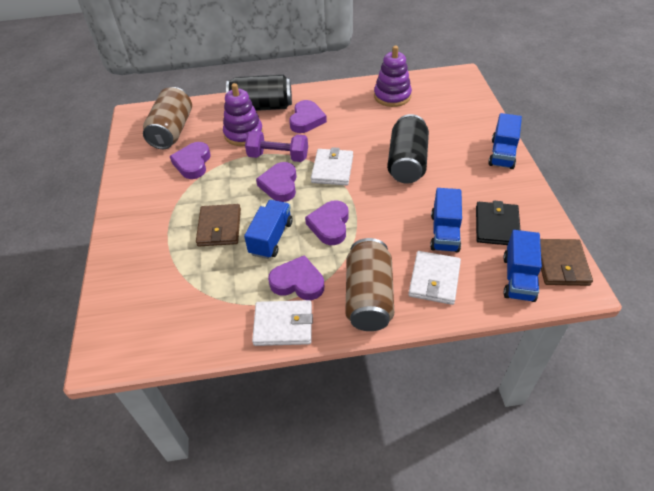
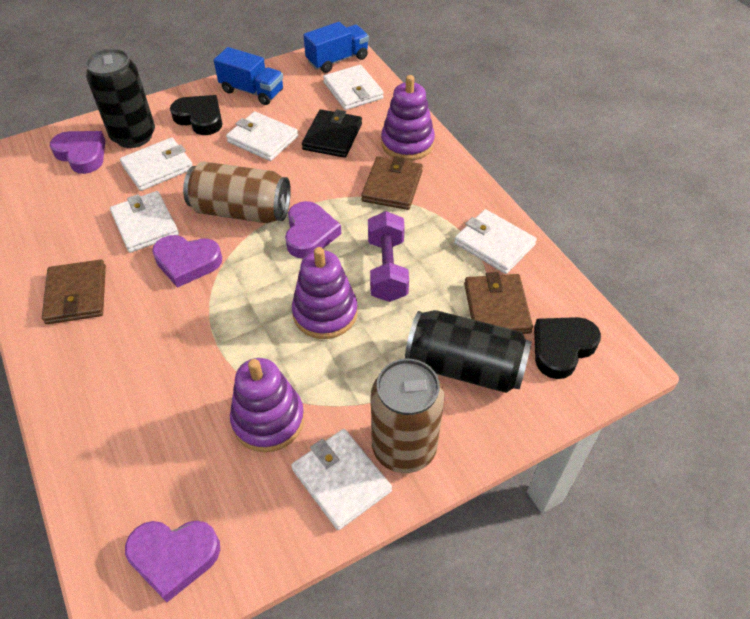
black heart: none = 0 -> [170,95,222,135] [534,317,601,379] = 2
blue truck: [244,200,293,259] [430,188,462,253] [488,113,522,169] [503,230,542,302] = 4 -> [214,47,283,105] [304,22,369,73] = 2
brown wallet: [196,204,241,246] [540,239,593,286] = 2 -> [42,259,106,324] [361,156,423,210] [464,272,533,334] = 3
purple heart: [170,142,211,179] [256,162,297,202] [268,255,324,300] [289,100,327,133] [305,200,349,245] = 5 -> [50,131,105,174] [125,521,220,602] [152,235,222,288] [285,201,341,258] = 4
purple stacking toy: [223,83,263,146] [374,46,412,107] = 2 -> [230,358,304,452] [292,247,358,339] [381,75,435,161] = 3
white wallet: [252,300,313,346] [311,147,353,185] [408,251,461,305] = 3 -> [110,191,179,253] [120,137,193,191] [226,111,298,161] [291,429,392,530] [323,65,384,110] [454,209,537,274] = 6

